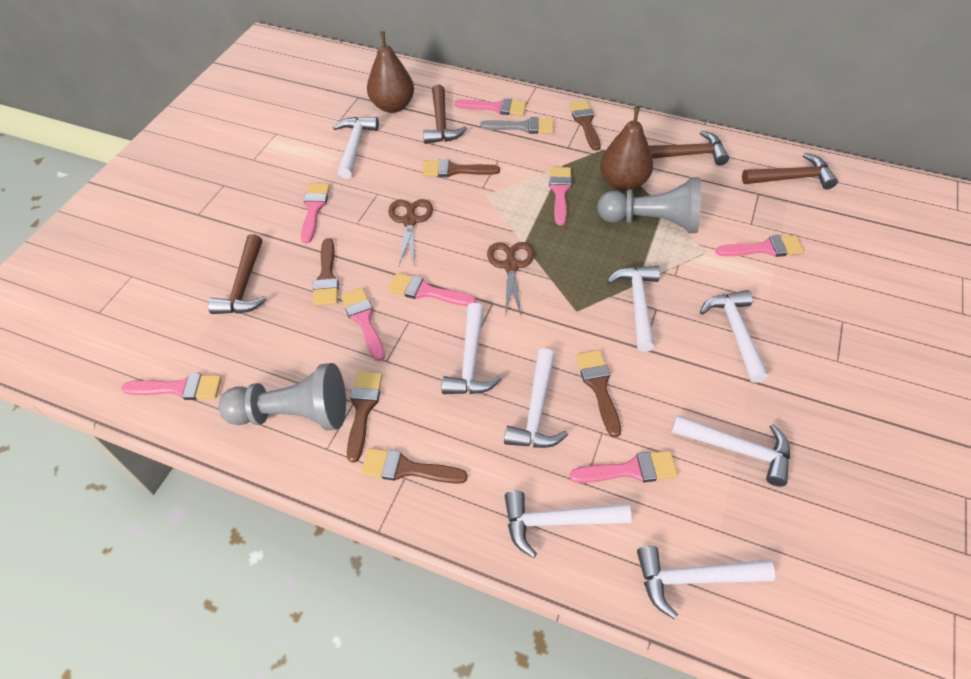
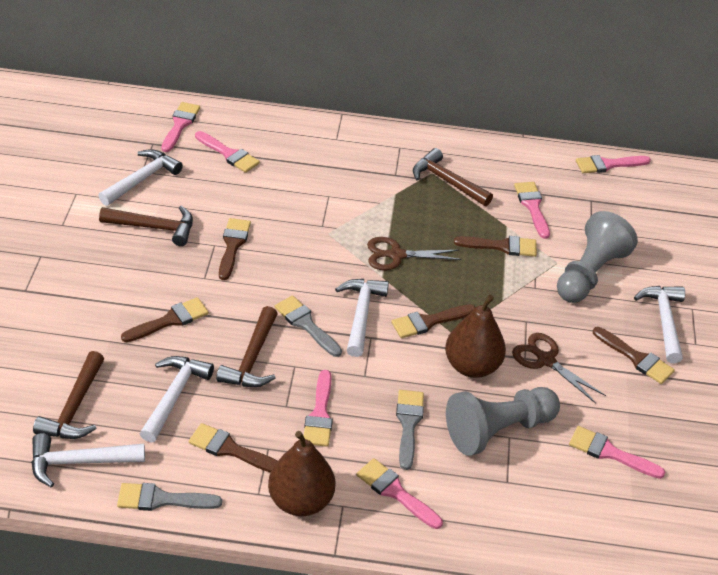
grey brush: [480,117,554,134] = 1 -> [117,483,222,511] [275,296,342,357] [396,390,424,470] = 3
pink brush: [121,374,222,400] [301,183,330,243] [341,288,385,361] [388,273,476,306] [455,99,526,116] [549,167,572,225] [570,451,678,483] [715,235,804,257] = 8 -> [161,102,200,152] [195,131,260,173] [304,370,333,447] [357,458,443,529] [514,182,550,239] [569,426,666,479] [576,155,651,173] = 7
white hammer: [333,117,379,179] [442,303,502,394] [504,348,568,448] [505,491,632,558] [607,266,660,352] [637,546,775,619] [671,415,790,487] [700,290,768,383] = 8 -> [31,433,145,488] [98,149,183,206] [140,356,214,443] [335,279,389,357] [634,286,685,363] = 5

